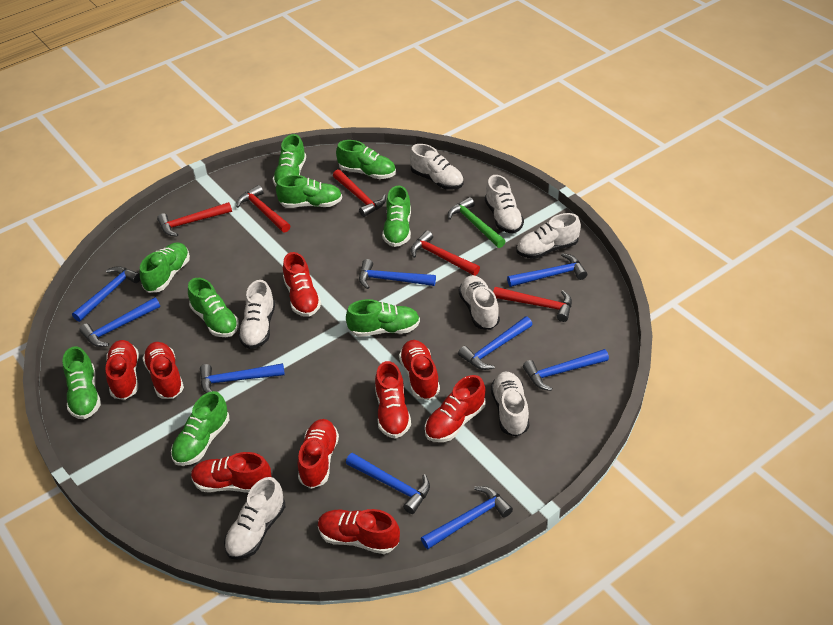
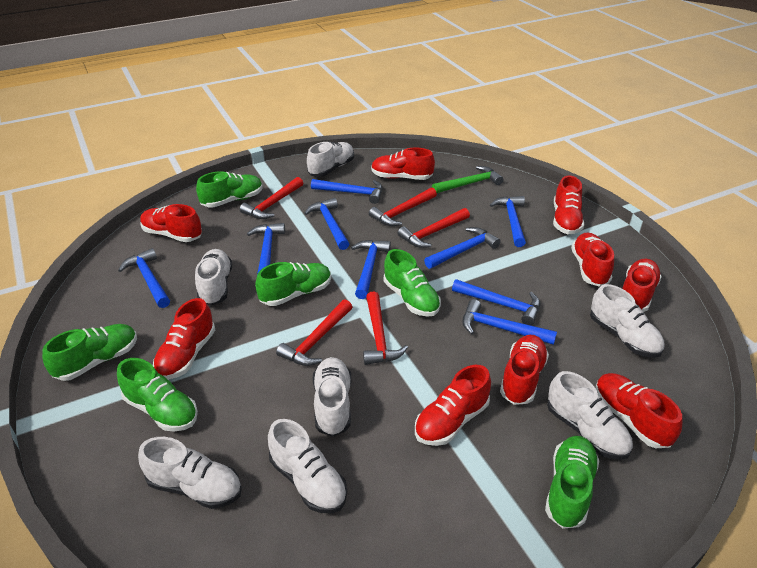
green shoe: [63,346,101,419] [140,242,190,293] [171,391,229,466] [188,278,239,337] [273,134,306,186] [276,175,342,208] [336,140,396,179] [346,299,420,337] [382,186,411,247] = 9 -> [42,324,137,381] [117,358,198,431] [196,171,263,208] [255,262,331,306] [384,249,441,317] [545,436,599,529] = 6

